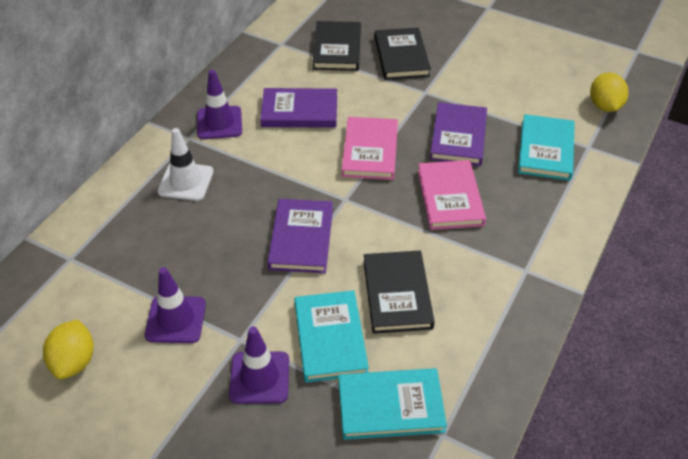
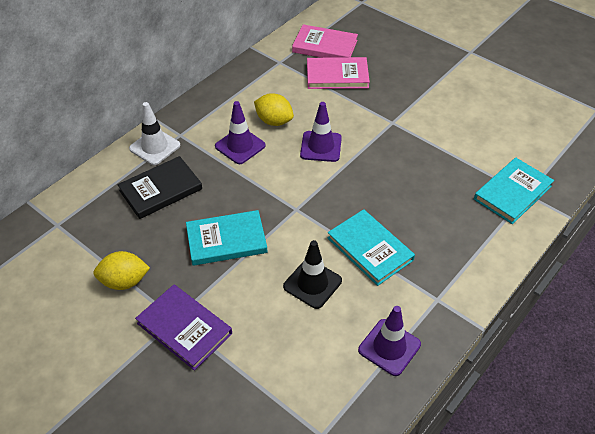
black book: [312,21,361,71] [363,250,435,334] [375,27,431,80] = 3 -> [118,156,202,219] = 1
black traffic cone: none = 0 -> [283,240,342,309] = 1
purple book: [260,88,337,128] [267,199,333,273] [430,102,487,166] = 3 -> [135,285,232,371] = 1

